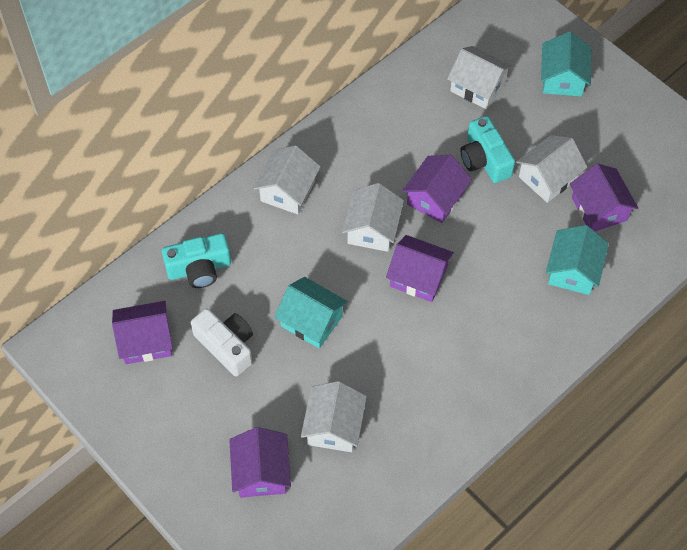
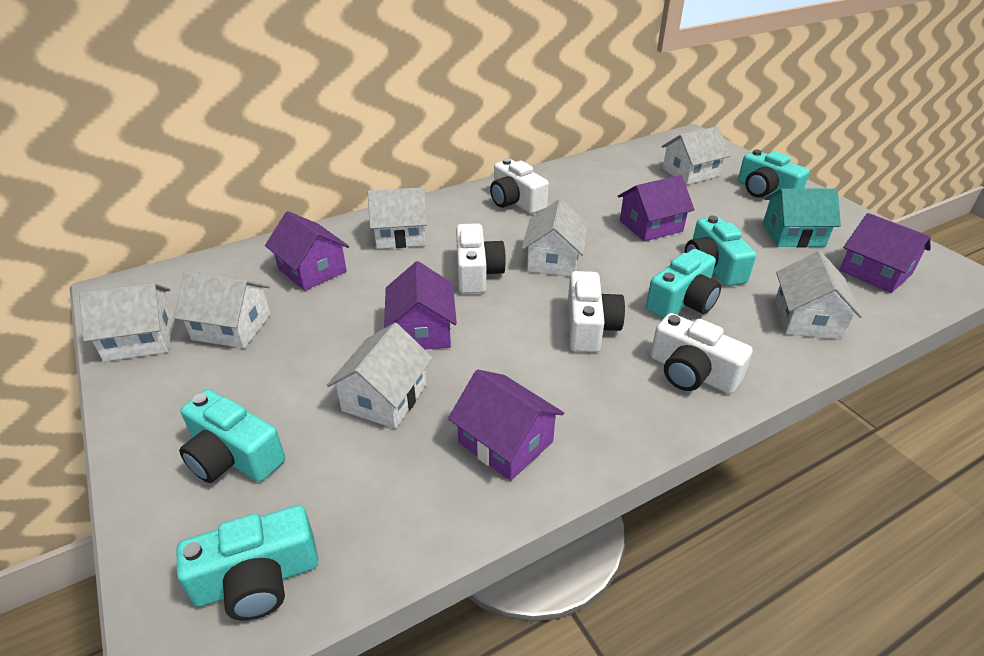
turquoise camera: [162,233,231,288] [461,116,515,183] = 2 -> [177,505,318,620] [179,389,285,483] [646,249,721,318] [685,216,756,286] [738,149,810,198] = 5
turquoise house: [274,277,348,348] [541,32,591,96] [546,225,609,295] = 3 -> [763,188,841,248] = 1
white camera: [191,308,253,376] = 1 -> [456,223,506,294] [490,158,549,214] [568,271,625,352] [651,313,753,394] = 4
white house: [253,145,321,214] [301,381,367,452] [342,183,404,252] [447,46,513,109] [516,135,587,203] = 5 -> [79,283,175,362] [174,272,271,348] [327,323,433,429] [368,187,427,249] [522,199,588,276] [661,126,730,185] [775,251,863,340] = 7

